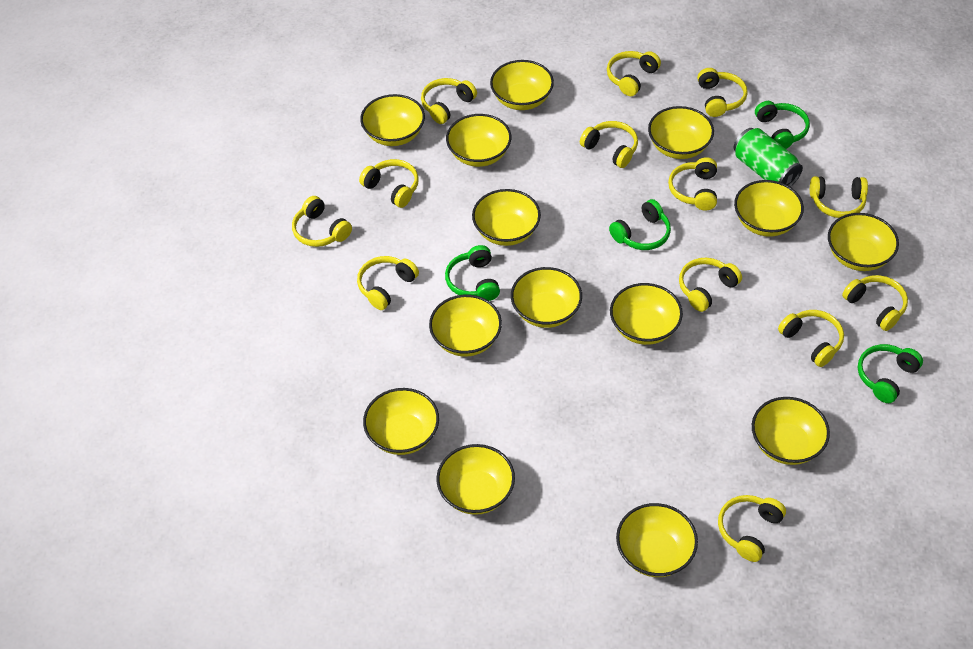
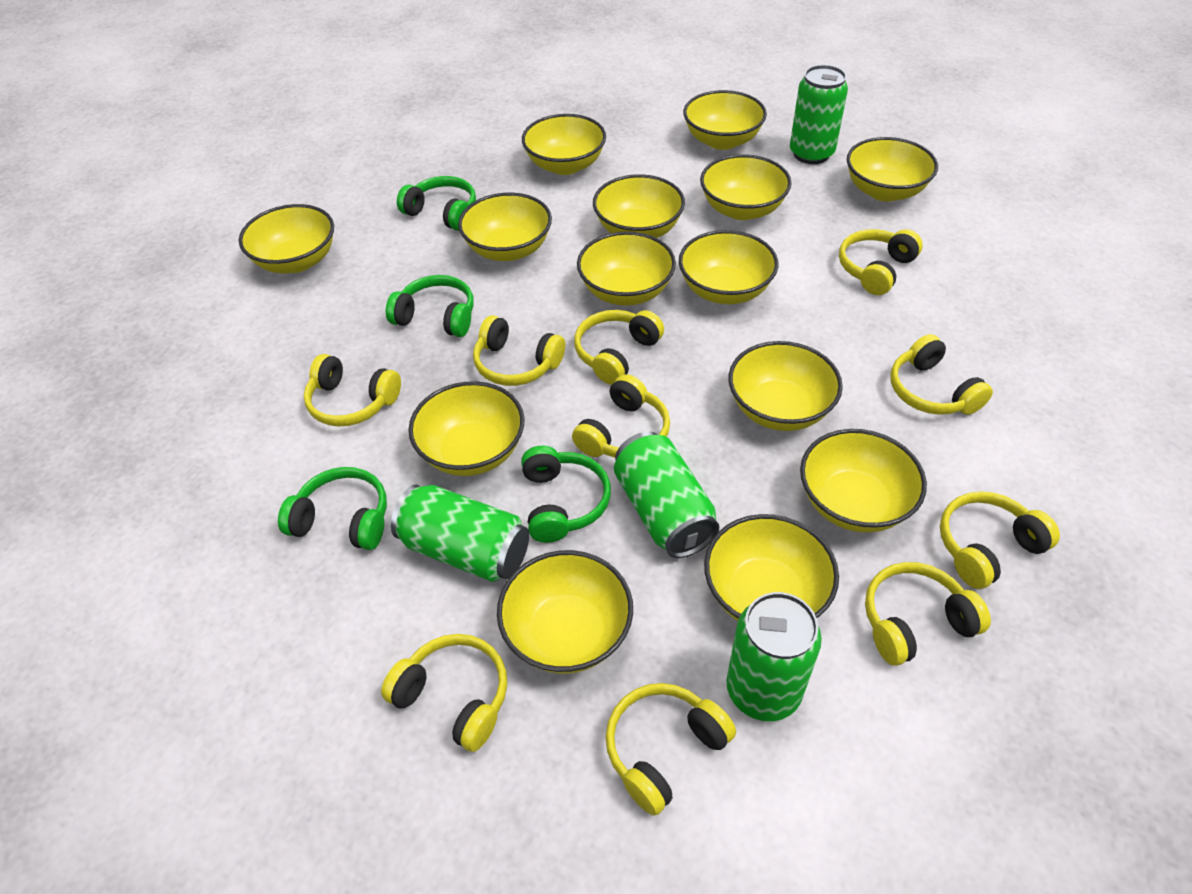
green can: [734,128,803,187] = 1 -> [391,485,529,582] [614,432,719,558] [726,592,822,721] [790,65,848,164] = 4
yellow headphones: [292,196,352,247] [357,256,419,310] [359,159,419,208] [421,78,477,124] [580,121,638,168] [607,51,661,96] [668,157,717,211] [679,258,742,312] [697,68,748,117] [718,495,786,562] [778,310,844,367] [810,176,868,218] [842,275,908,331] = 13 -> [303,354,401,427] [381,634,507,752] [473,315,565,386] [572,374,670,458] [574,310,664,385] [606,683,736,816] [839,229,923,295] [865,562,991,666] [891,334,993,415] [940,491,1060,589] = 10

